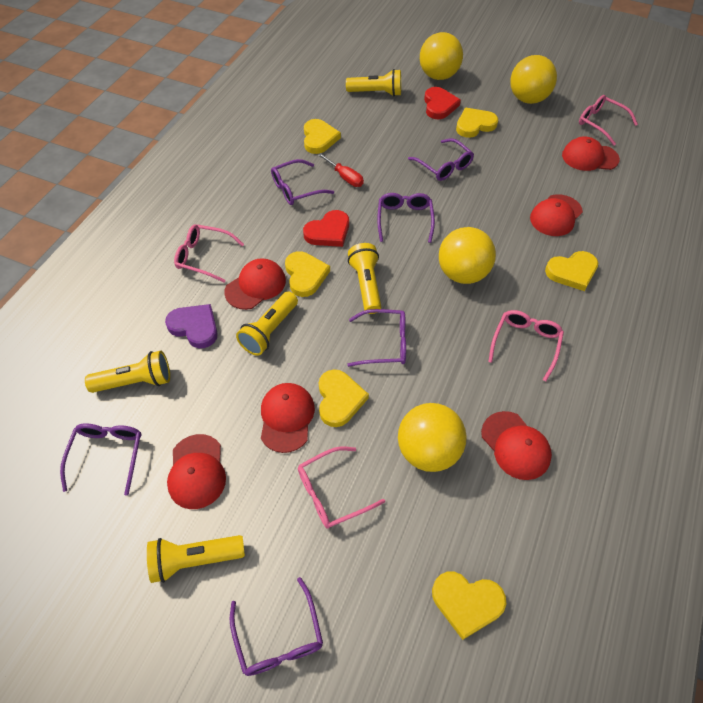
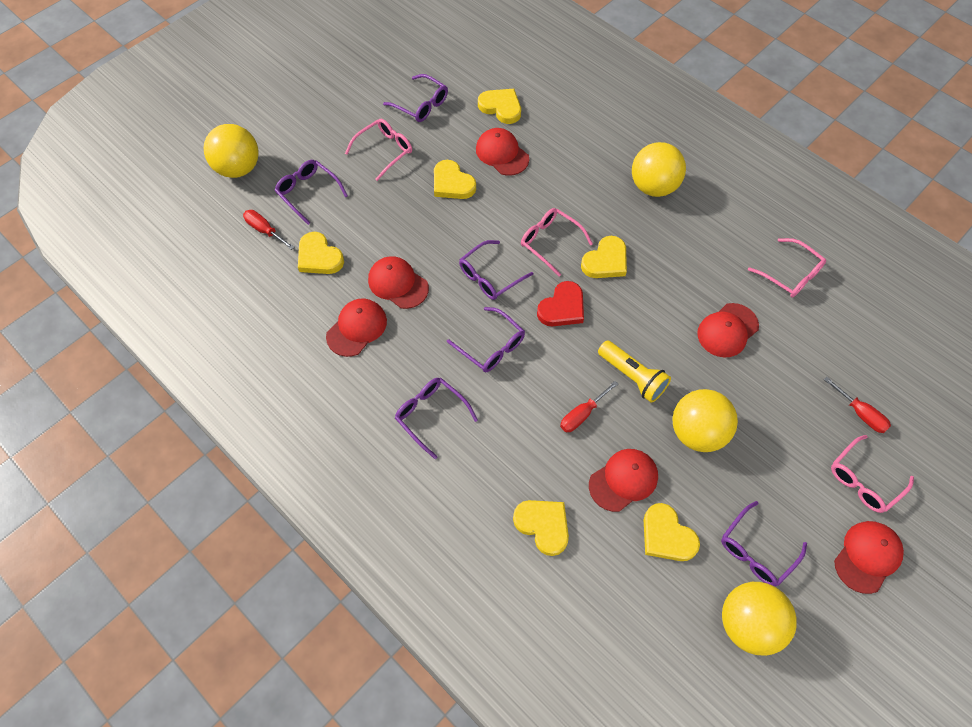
purple heart: [165,304,218,348] = 1 -> none = 0
red heart: [303,210,349,247] [424,87,461,119] = 2 -> [537,281,584,327] = 1
red screwdriver: [318,153,364,187] = 1 -> [243,210,294,250] [560,381,618,432] [824,377,891,433] = 3
yellow flashlight: [85,351,170,393] [147,535,245,583] [236,291,298,356] [346,69,401,96] [348,243,381,314] = 5 -> [598,340,671,403] = 1

